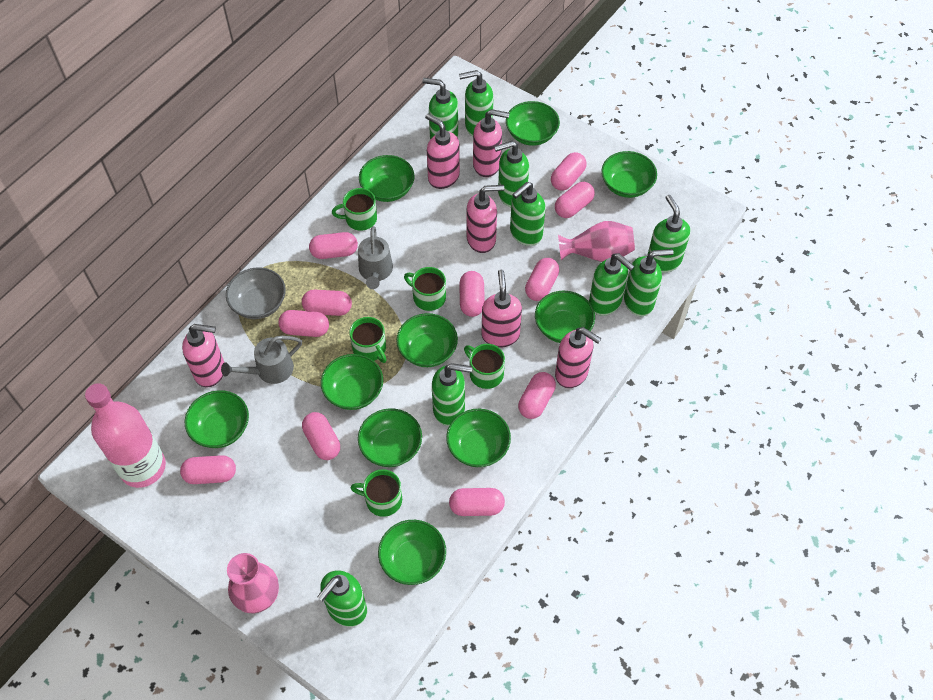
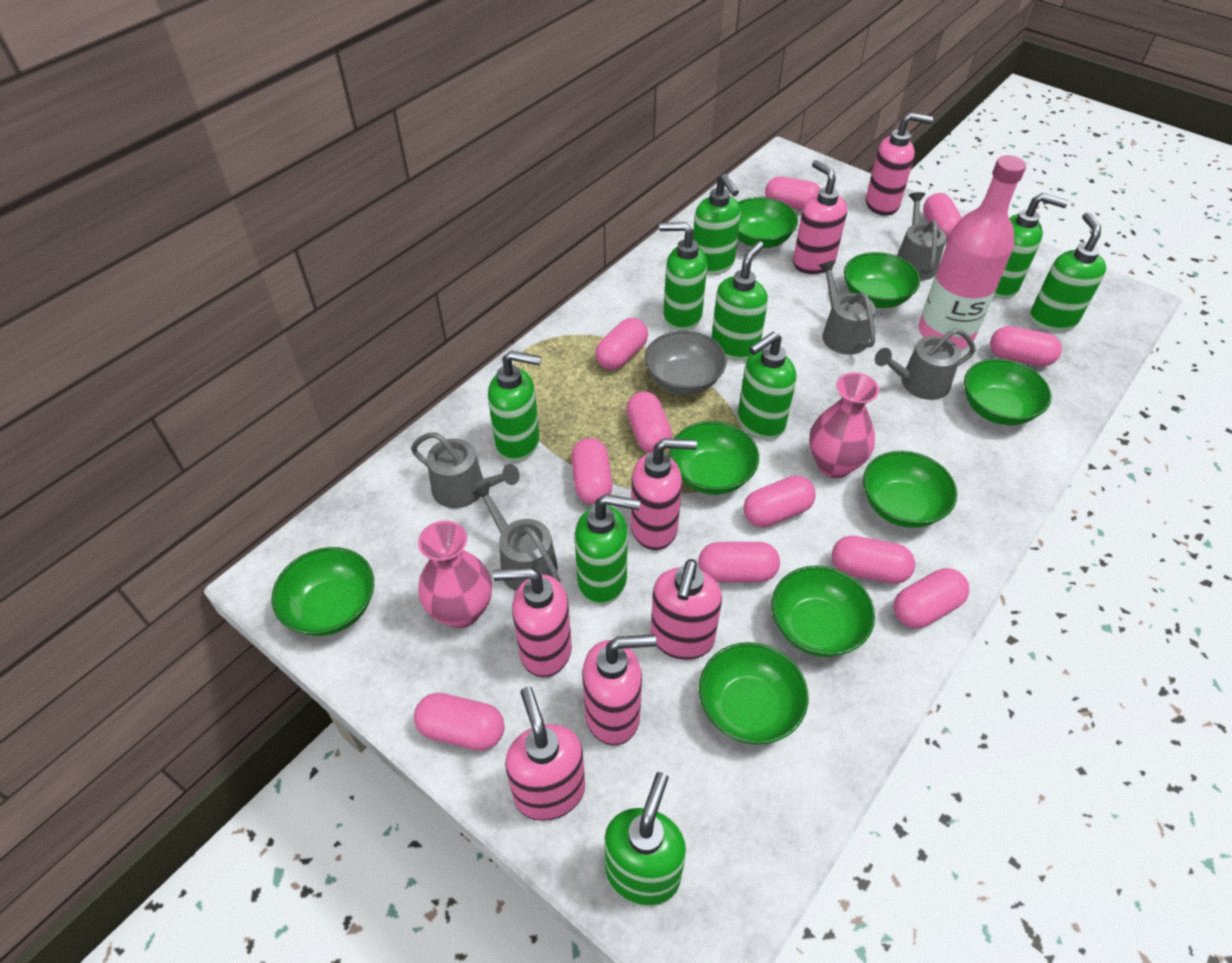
green bowl: [185,390,249,448] [321,354,383,410] [358,408,422,467] [359,155,415,202] [378,520,446,585] [396,313,458,367] [446,409,511,467] [506,101,560,146] [535,291,595,343] [601,151,657,198] = 10 -> [272,547,374,636] [669,421,759,495] [699,642,808,744] [738,197,798,248] [772,566,875,657] [844,252,920,308] [863,451,957,528] [964,359,1052,425] = 8
green mug: [332,188,377,231] [349,317,387,363] [351,469,402,517] [404,267,446,311] [464,344,505,389] = 5 -> none = 0
grey watering can: [221,336,302,384] [358,226,393,289] = 2 -> [411,432,520,508] [472,482,561,591] [818,260,876,355] [875,328,976,400] [897,192,946,280] = 5
pink soap dispenser: [182,324,224,388] [425,114,460,189] [467,185,504,253] [473,109,510,177] [481,270,522,348] [555,327,602,388] = 6 -> [493,567,572,677] [505,687,585,821] [582,634,657,745] [631,438,697,550] [650,559,722,660] [793,160,847,274] [866,112,933,216] = 7

